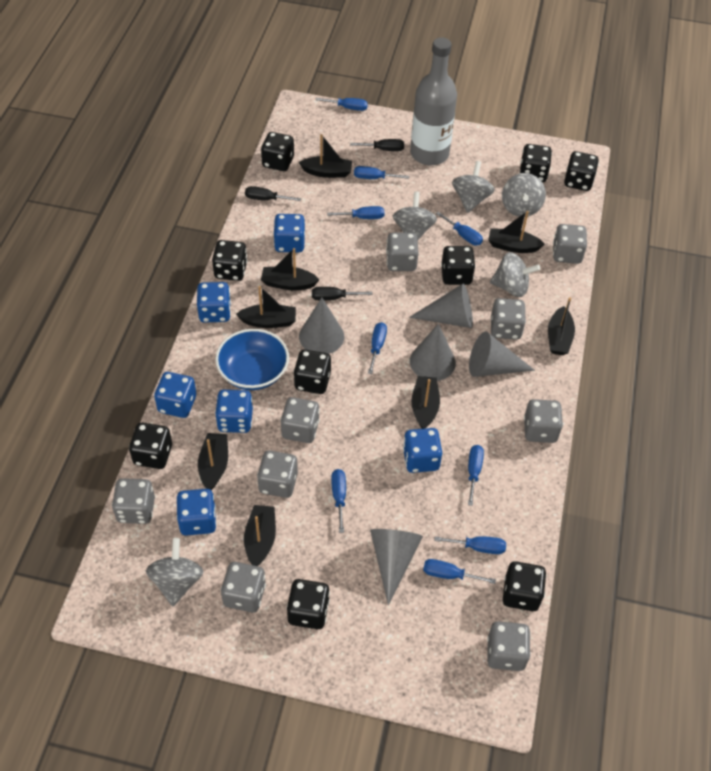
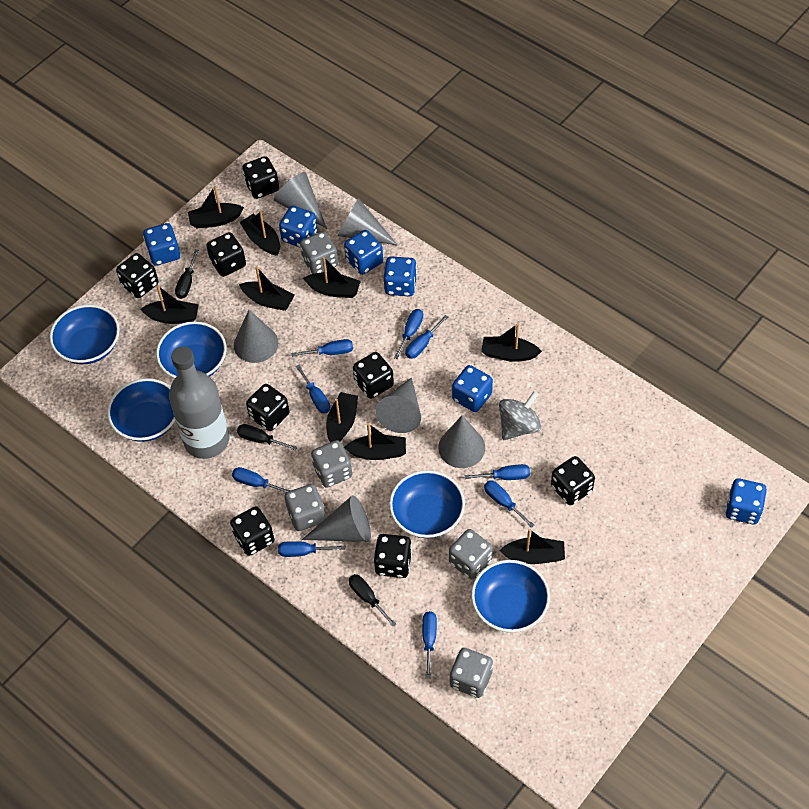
black boat: [198,433,228,490] [236,286,296,328] [244,505,276,566] [261,248,320,290] [299,134,352,178] [411,376,440,429] [488,211,545,253] [548,297,575,355] = 8 -> [140,285,199,324] [188,186,244,228] [239,266,295,311] [240,211,280,256] [303,257,361,298] [326,392,358,442] [344,423,406,460] [481,323,542,362] [500,529,565,564] = 9
black dice: [129,423,172,469] [212,240,247,281] [261,132,294,171] [287,579,330,629] [294,349,331,394] [441,246,475,285] [503,561,546,611] [519,144,552,182] [564,151,599,191] = 9 -> [116,253,158,298] [206,232,246,277] [230,506,274,556] [242,156,279,199] [246,384,289,431] [353,352,394,399] [374,534,412,578] [551,456,595,505] = 8
blue bowl: [215,329,289,390] = 1 -> [50,304,120,364] [107,378,175,442] [156,321,227,378] [389,470,465,538] [471,560,550,632] = 5
grey cone: [299,297,344,354] [370,529,423,605] [409,284,473,328] [410,324,456,381] [469,332,535,377] = 5 -> [234,310,278,363] [274,172,327,229] [302,495,371,542] [338,198,398,246] [375,377,421,433] [438,415,485,468] = 6
grey dice: [112,478,155,524] [221,562,266,612] [257,450,298,498] [280,397,320,443] [386,233,419,271] [487,621,531,671] [491,298,526,340] [524,399,563,443] [553,224,587,264] = 9 -> [285,484,326,531] [300,231,338,274] [311,440,352,488] [449,529,493,580] [450,648,493,698] = 5
grey spinning top: [146,538,204,606] [393,192,437,240] [452,161,495,213] [490,252,540,297] [502,173,546,217] = 5 -> [499,391,541,440] = 1

